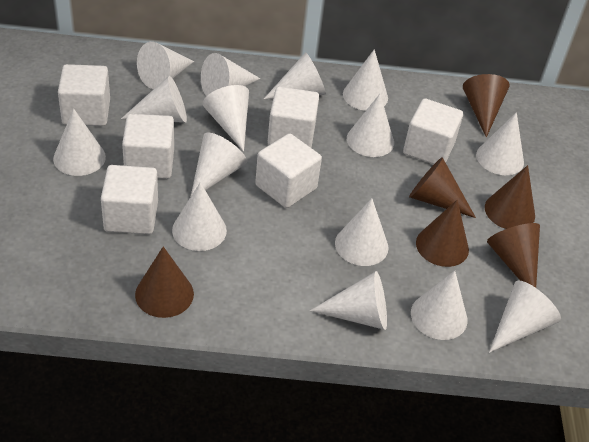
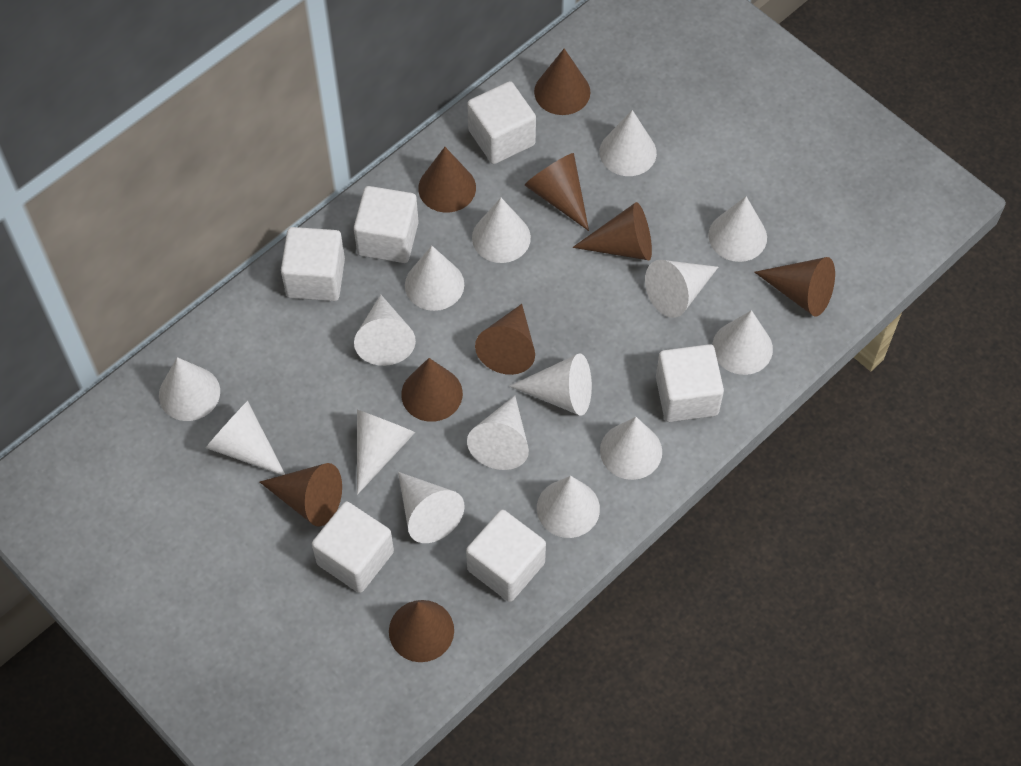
brown cone: [135,246,194,318] [409,157,476,218] [416,200,469,267] [463,74,510,138] [485,165,535,229] [487,223,540,288] = 6 -> [260,463,342,527] [389,600,454,662] [401,358,463,422] [418,147,476,212] [475,304,535,375] [525,153,589,231] [534,48,591,115] [572,202,652,260] [754,257,835,316] = 9

